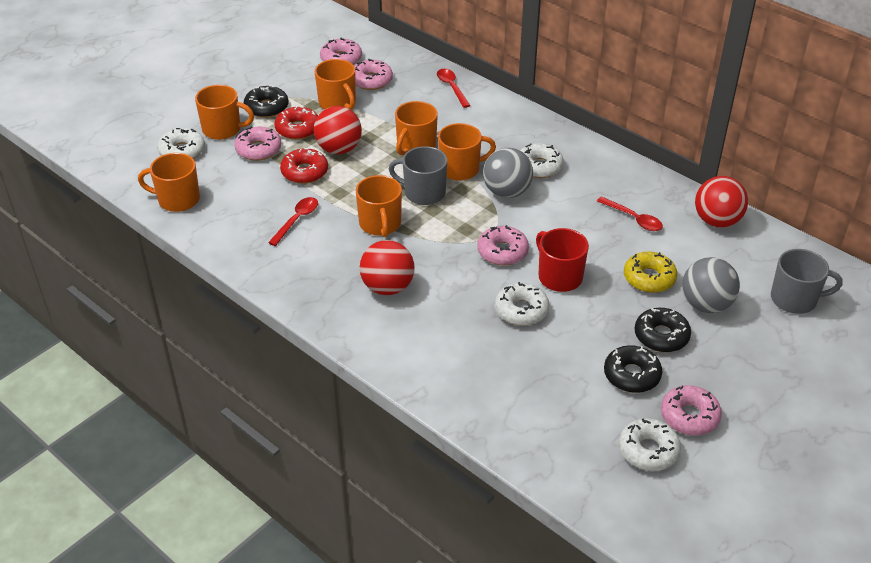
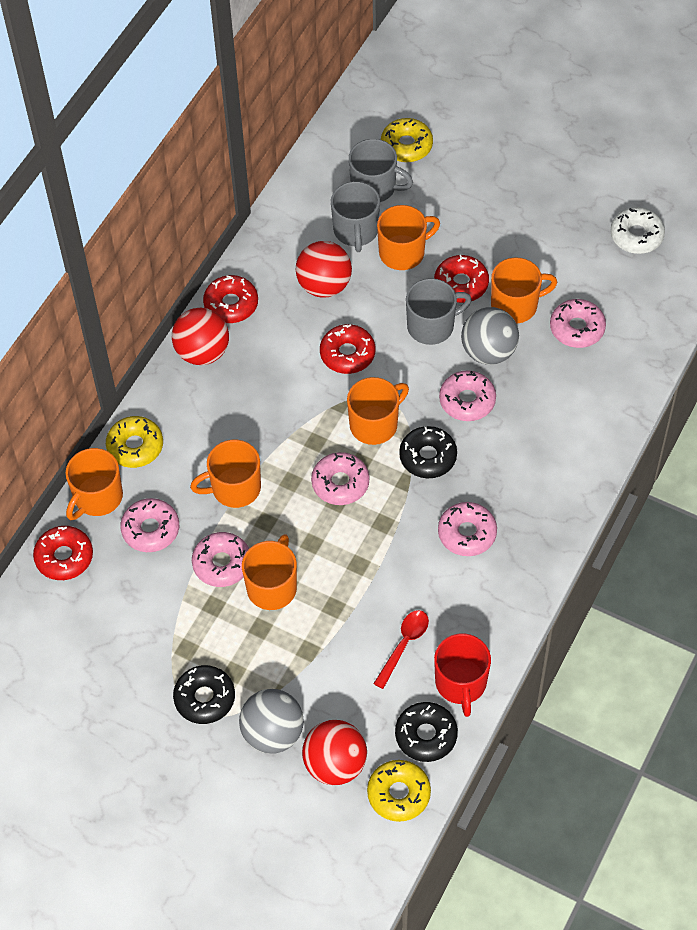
grey mug: [389,146,447,205] [771,249,843,314] = 2 -> [331,181,380,252] [349,139,413,202] [406,278,472,345] = 3
pink donut: [234,127,281,161] [320,38,362,65] [354,59,393,90] [477,225,529,265] [661,385,722,436] = 5 -> [120,498,179,552] [192,532,249,587] [311,452,369,505] [438,502,497,556] [439,370,496,421] [550,299,606,348] = 6
red donut: [275,106,318,140] [280,148,328,184] = 2 -> [33,526,93,580] [203,275,258,323] [320,324,376,374] [434,255,489,303] = 4
red spoon: [268,197,318,246] [437,69,471,108] [597,196,663,231] = 3 -> [373,610,429,689] = 1
white donut: [157,128,205,159] [495,282,550,326] [520,143,564,178] [619,418,681,471] = 4 -> [610,207,665,254] = 1
yellow donut: [624,252,677,293] = 1 -> [106,416,163,468] [367,760,431,822] [381,118,433,162] = 3

